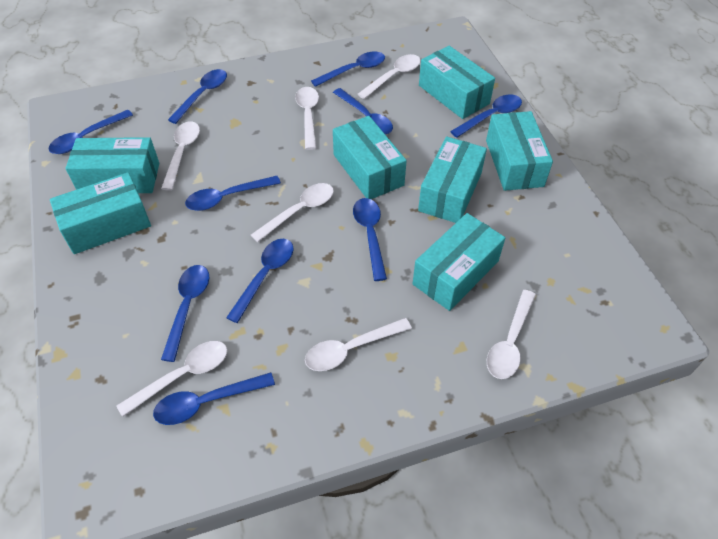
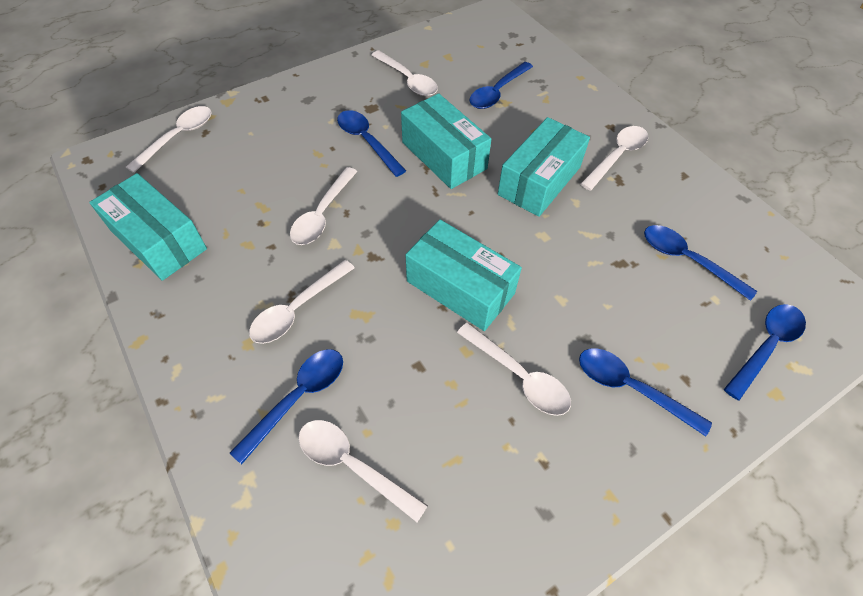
blue spoon: [48,110,133,154] [153,372,275,425] [161,265,209,362] [168,69,227,124] [185,176,281,211] [226,239,294,323] [311,51,385,87] [333,88,393,134] [353,198,387,281] [450,94,522,138] = 10 -> [230,349,343,465] [337,110,406,177] [470,62,533,109] [579,348,712,437] [644,225,757,301] [724,304,806,401] = 6
turquoise box: [50,172,151,254] [66,137,159,193] [333,116,407,199] [413,213,505,311] [418,136,487,223] [419,46,495,119] [486,111,553,191] = 7 -> [89,173,207,281] [401,93,491,189] [406,220,522,331] [498,117,590,217] = 4

